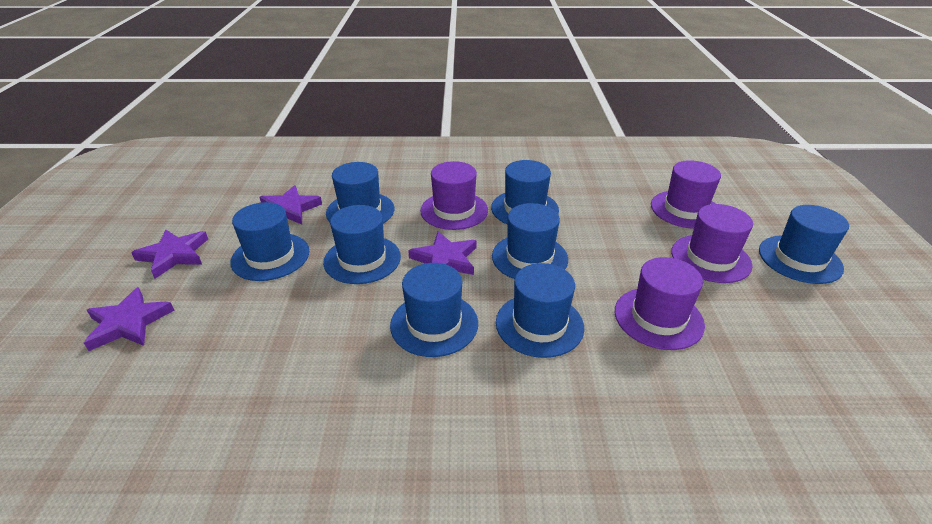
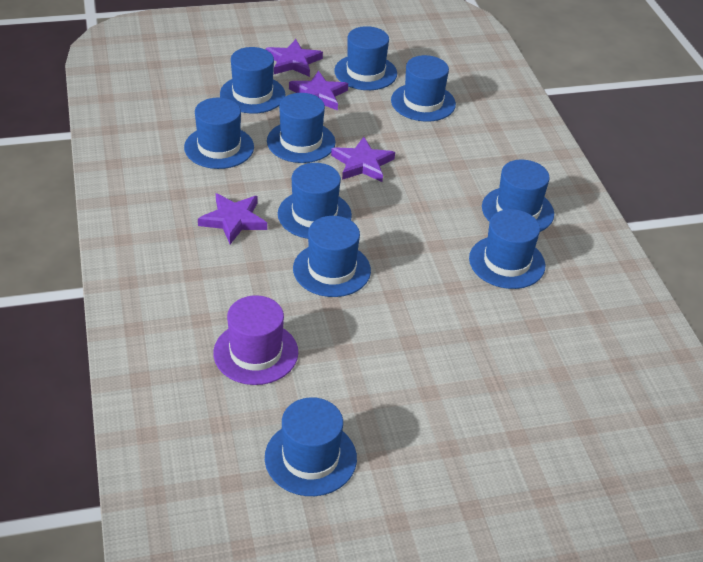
blue hat: [230,202,309,281] [323,205,401,284] [326,162,394,223] [390,263,478,357] [491,160,559,225] [492,203,568,279] [496,263,584,358] [759,205,849,284] = 8 -> [184,98,254,169] [220,47,285,114] [265,397,357,496] [267,93,335,163] [278,163,352,239] [293,216,371,297] [334,26,397,90] [391,55,456,122] [469,209,545,289] [482,160,554,232] = 10
purple hat: [420,161,488,230] [615,257,705,350] [651,160,721,229] [671,204,753,283] = 4 -> [213,295,298,385] = 1

